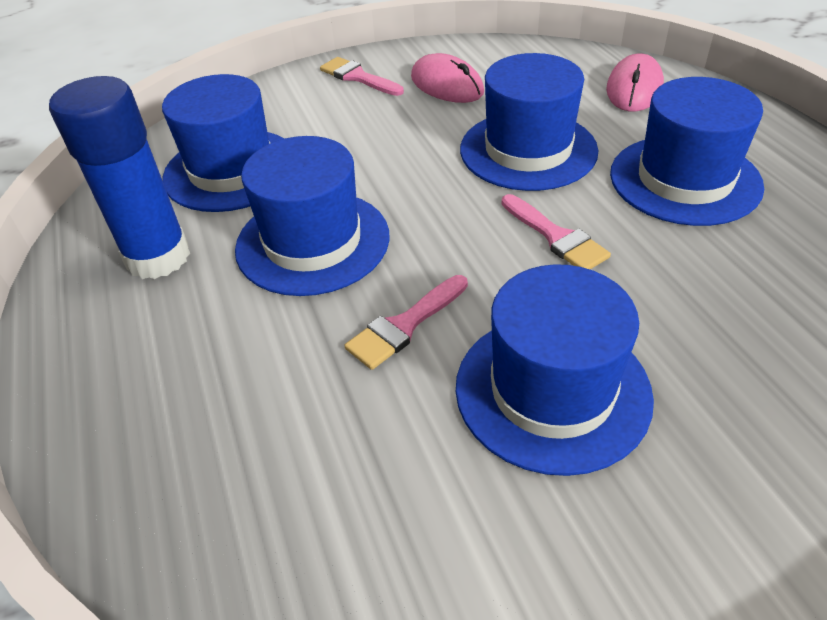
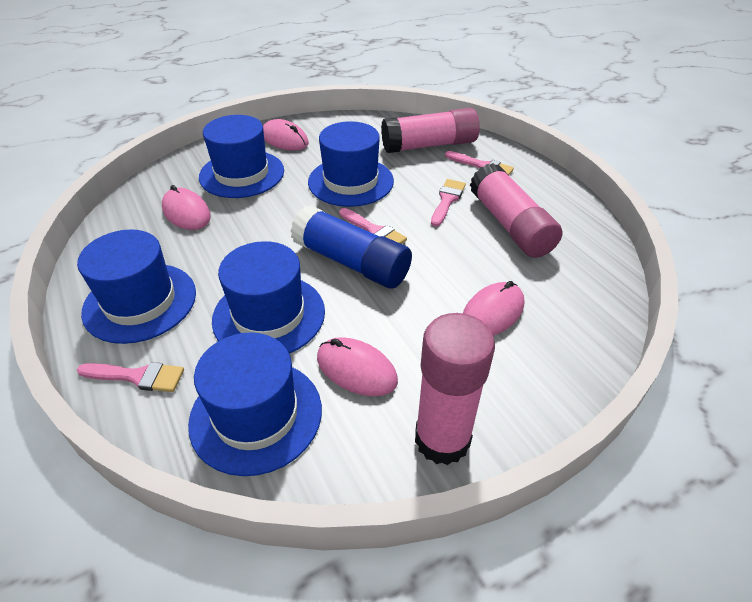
pink brush: [320,57,404,96] [345,275,468,370] [502,194,611,269] = 3 -> [77,362,184,392] [339,208,407,244] [431,179,466,227] [445,151,514,175] = 4
pink glue stick: none = 0 -> [381,108,480,153] [415,313,495,465] [470,163,562,258] = 3
pink mouse: [411,53,484,103] [606,53,664,111] = 2 -> [162,185,211,230] [263,119,309,150] [317,337,398,396] [463,281,524,336] = 4

